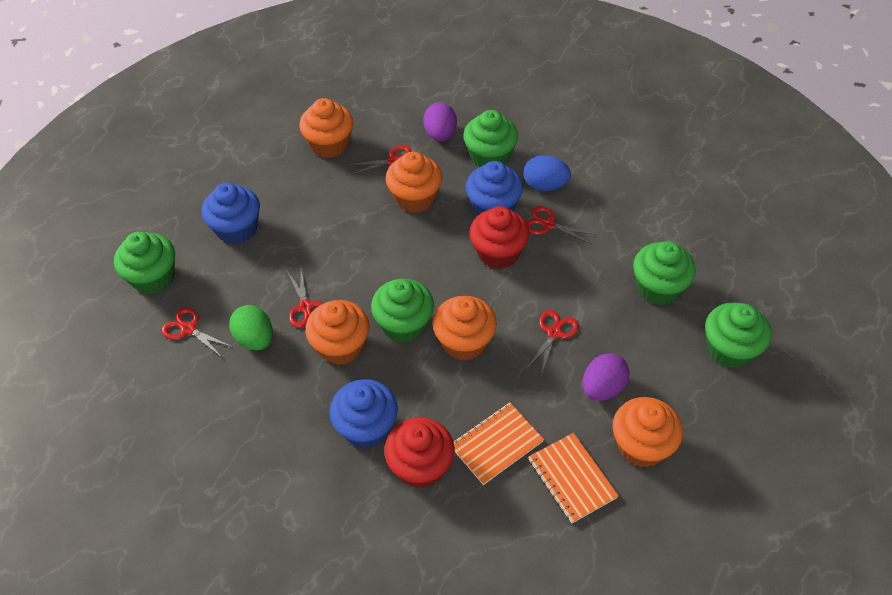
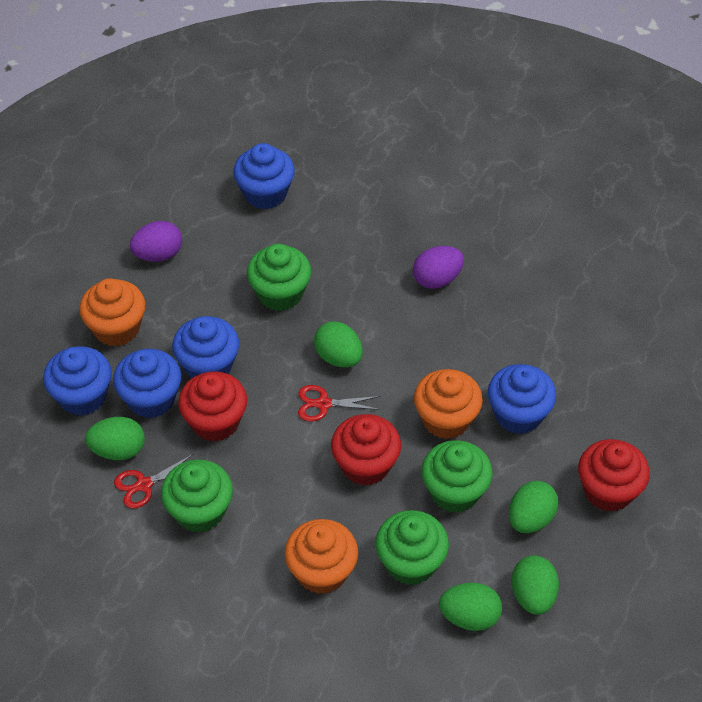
blue cupcake: [202,183,260,244] [329,379,398,449] [466,161,523,215] = 3 -> [43,346,112,416] [113,349,181,418] [172,316,239,379] [233,143,295,209] [488,364,556,434] = 5
blue egg: [524,155,571,191] = 1 -> none = 0
green cupcake: [114,232,175,294] [371,279,434,343] [463,110,518,167] [633,241,696,305] [705,302,771,368] = 5 -> [161,460,233,533] [247,244,311,311] [375,510,449,585] [421,440,493,513] = 4
green egg: [229,305,273,350] = 1 -> [85,417,145,460] [314,321,363,367] [439,583,502,631] [509,481,559,533] [511,555,559,615] = 5
orange cupcake: [299,98,354,158] [305,300,369,365] [386,152,442,213] [433,296,497,361] [612,397,683,467] = 5 -> [79,279,146,347] [285,519,358,594] [414,369,483,439] = 3
orange notebook: [453,402,544,485] [528,433,619,523] = 2 -> none = 0
red cupcake: [384,417,455,488] [470,206,529,269] = 2 -> [178,371,247,442] [331,414,401,486] [578,439,650,512] = 3
red scissors: [161,307,232,356] [287,268,323,328] [348,145,411,175] [526,206,597,244] [526,310,579,375] = 5 -> [114,454,193,509] [298,385,381,422] = 2

